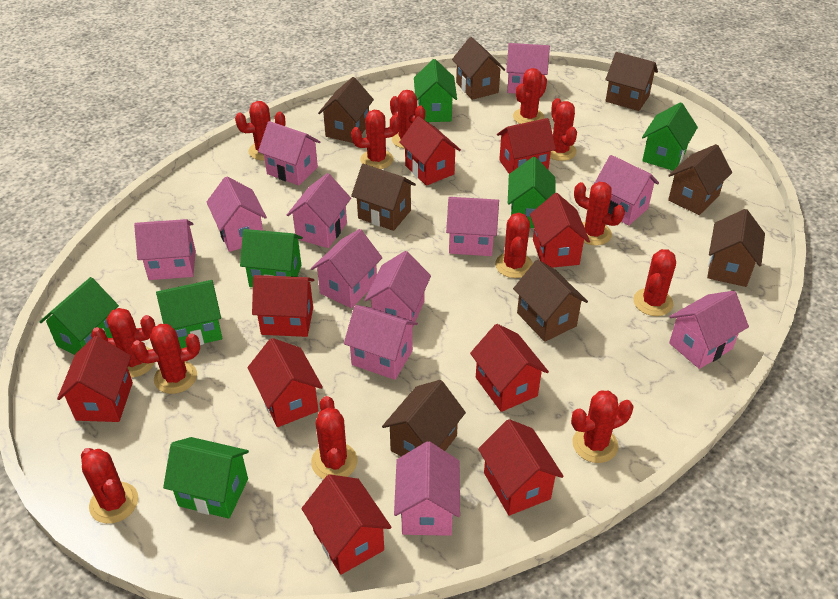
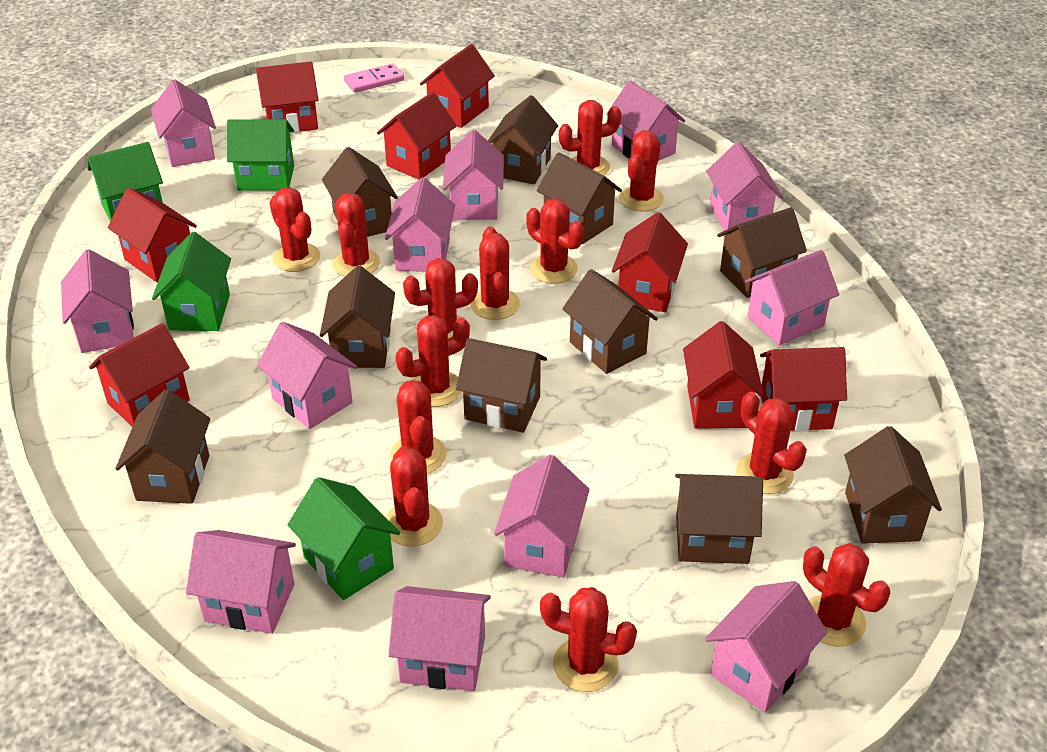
brown house: [318,77,374,143] [351,164,416,231] [382,380,466,456] [452,37,505,100] [513,260,588,342] [605,52,658,111] [668,144,732,215] [707,209,765,287] = 8 -> [115,389,211,504] [320,266,395,368] [322,147,398,237] [456,338,547,433] [488,95,558,184] [537,152,622,244] [562,269,658,374] [675,474,763,564] [717,207,807,298] [844,426,942,544] = 10
green house: [39,277,119,355] [156,280,222,349] [163,437,249,519] [240,229,303,287] [414,59,457,122] [508,157,556,228] [642,102,698,171] = 7 -> [88,142,163,221] [152,232,231,331] [227,119,294,191] [288,477,400,600] = 4
pink domino: none = 0 -> [344,63,404,93] = 1
red house: [57,336,133,422] [247,338,323,427] [252,275,314,337] [301,474,392,575] [400,116,461,186] [470,324,549,412] [478,419,564,516] [497,118,556,174] [530,193,590,268] = 9 -> [89,323,190,427] [108,188,197,282] [256,61,318,133] [377,92,457,180] [420,44,495,128] [612,212,688,312] [683,321,764,429] [760,347,847,432] = 8

